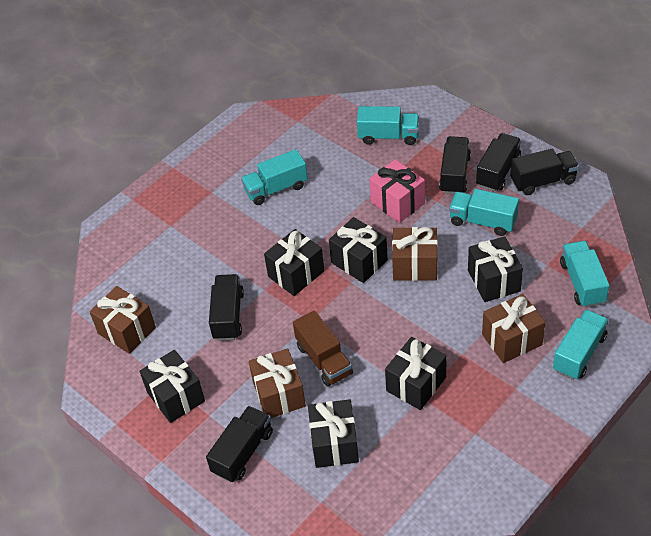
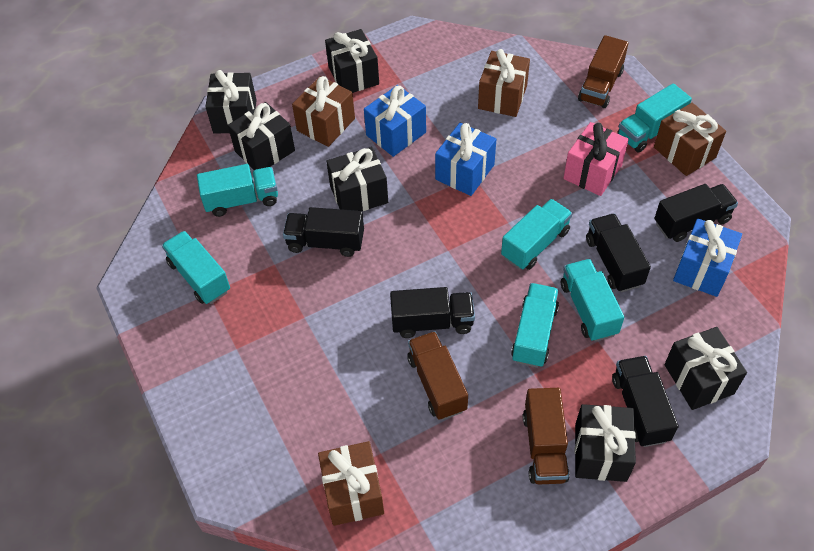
blue gift: none = 0 -> [364,85,426,157] [435,123,496,196] [673,218,742,297] = 3
brown truck: [293,310,353,387] = 1 -> [407,331,468,420] [523,388,570,485] [578,35,628,108] = 3
turquoise truck: [241,149,308,205] [357,106,419,145] [449,189,519,236] [553,309,609,380] [560,241,610,308] = 5 -> [162,231,230,304] [197,164,278,217] [501,199,572,270] [511,283,559,368] [561,259,624,342] [617,83,692,153] = 6

